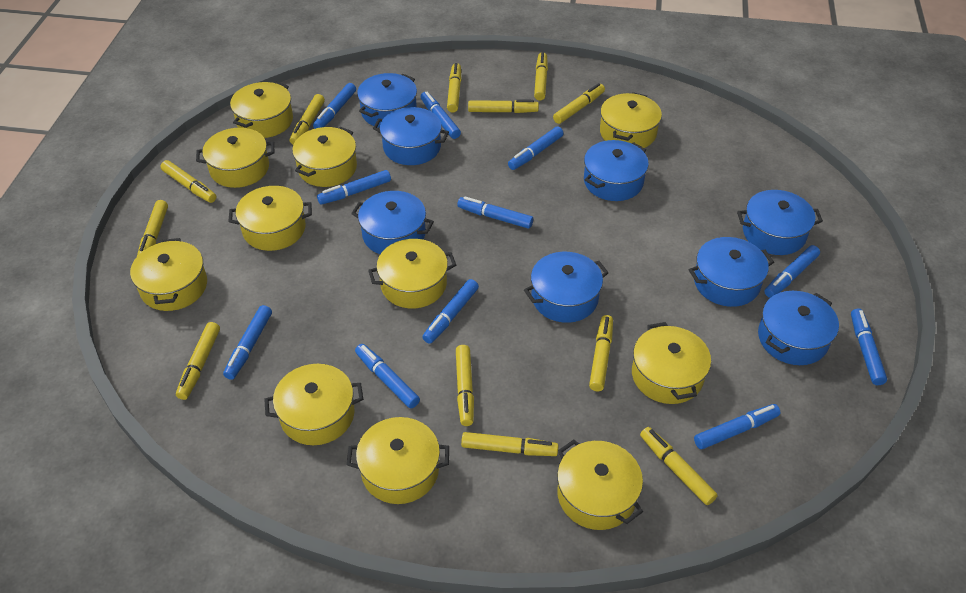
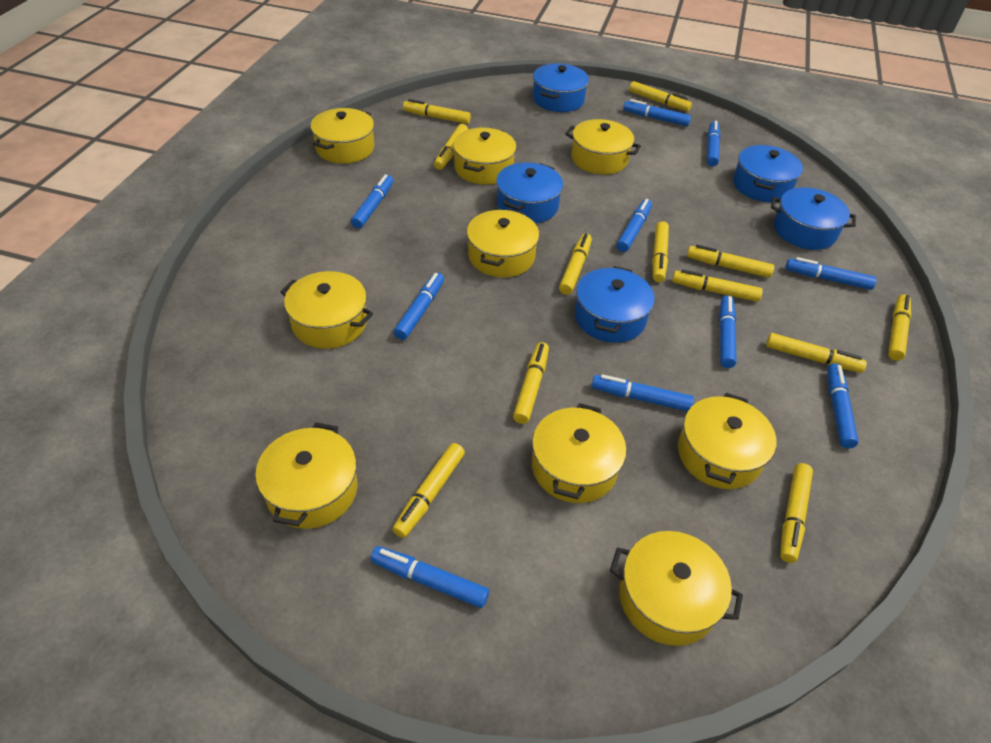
blue marker: [223,305,272,380] [313,83,356,129] [317,170,391,205] [355,344,420,408] [421,92,461,139] [422,279,479,344] [457,196,533,229] [508,127,563,170] [694,404,781,449] [764,245,820,298] [851,308,887,385] = 11 -> [351,174,393,229] [370,546,489,608] [394,272,444,340] [592,374,694,412] [617,199,652,252] [623,99,691,126] [707,120,720,167] [719,295,737,368] [786,257,877,290] [827,363,859,448] = 10
blue pot: [351,191,434,254] [357,73,417,128] [373,107,449,165] [524,252,609,323] [584,140,649,201] [689,237,774,307] [737,190,823,255] [758,291,839,365] = 8 -> [496,162,563,223] [533,63,589,112] [575,266,655,343] [733,145,803,202] [771,187,856,250] = 5
yellow pot: [130,238,207,311] [196,128,275,188] [228,186,312,251] [230,82,293,138] [264,364,363,445] [292,127,357,187] [347,417,449,504] [368,239,456,308] [557,440,643,530] [600,92,662,148] [632,322,711,404] = 11 -> [255,422,357,529] [280,271,373,349] [310,108,374,164] [453,127,516,185] [467,209,539,277] [532,403,627,503] [565,119,641,174] [610,531,743,646] [678,393,777,489] = 9

